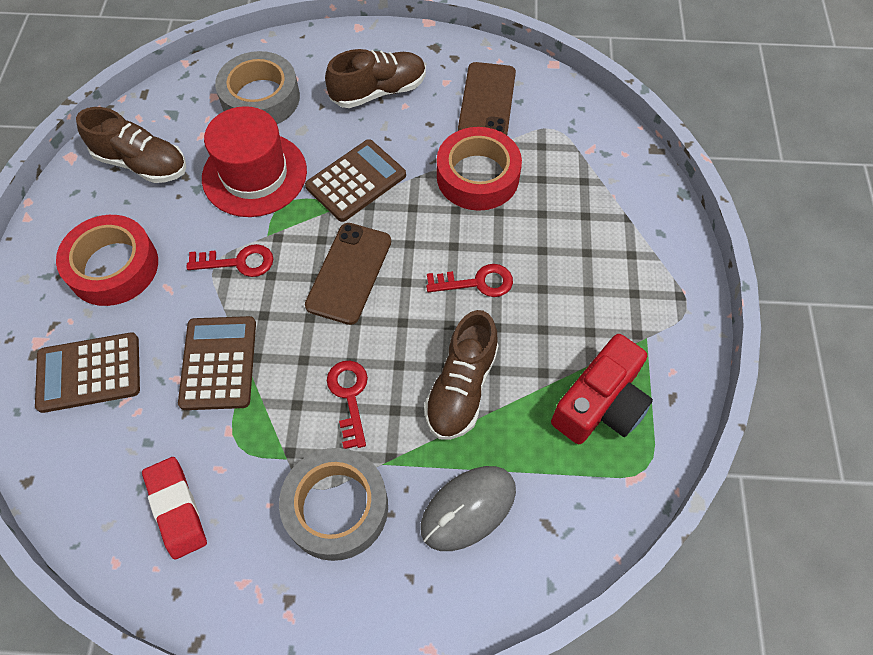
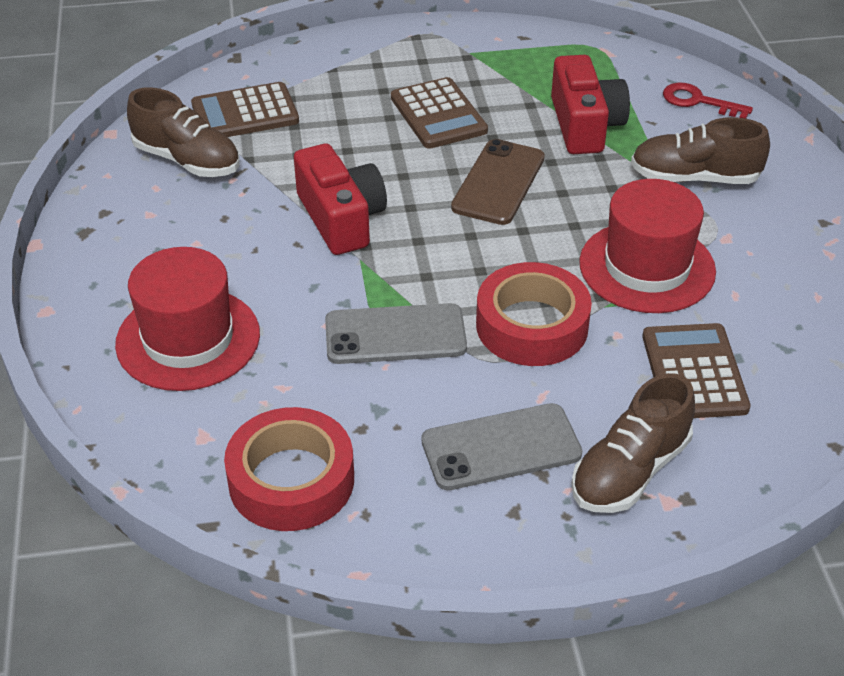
brown phone: [305,223,391,325] [458,62,516,135] = 2 -> [451,139,545,225] = 1
grey mouse: [420,466,516,551] = 1 -> none = 0
grey phone: none = 0 -> [325,303,467,364] [421,403,582,490] = 2
grey tape: [215,51,300,124] [279,448,388,561] = 2 -> none = 0
red camera: [551,334,653,444] = 1 -> [294,144,387,255] [551,55,630,154] = 2
red eraser: [142,457,207,560] = 1 -> none = 0
red hat: [202,106,307,217] = 1 -> [115,247,260,391] [579,179,716,313] = 2
red key: [187,244,273,277] [327,361,368,449] [426,264,513,297] = 3 -> [663,83,753,119] = 1

